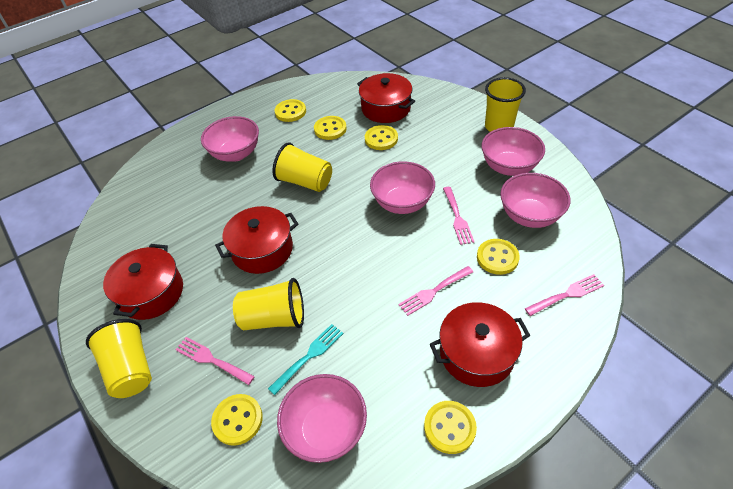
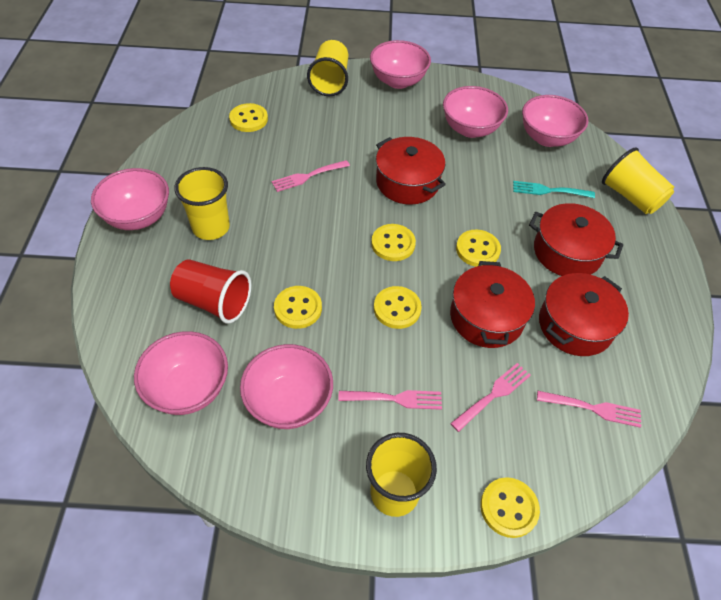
pink bowl: [201,116,259,162] [277,374,367,463] [370,161,435,214] [481,127,545,176] [500,173,570,228] = 5 -> [91,168,169,230] [134,331,228,415] [240,344,333,429] [370,40,431,89] [443,86,508,138] [522,95,588,147] = 6
red cup: none = 0 -> [170,259,252,324] = 1

